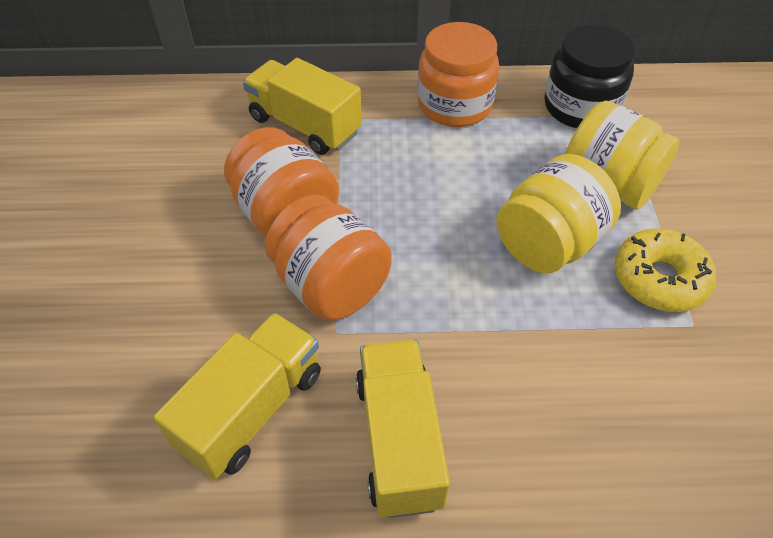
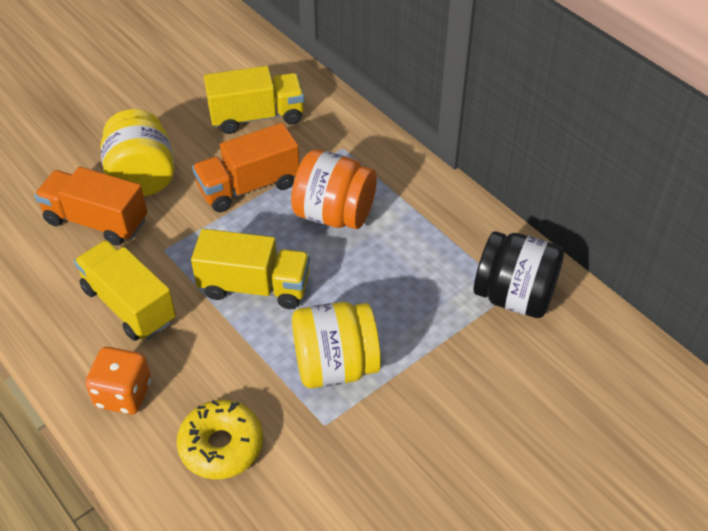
orange dice: none = 0 -> [85,347,151,415] = 1
orange jar: [224,127,339,238] [265,194,392,321] [418,22,499,127] = 3 -> [291,149,377,229] = 1
orange truck: none = 0 -> [34,167,147,246] [192,123,300,212] = 2

